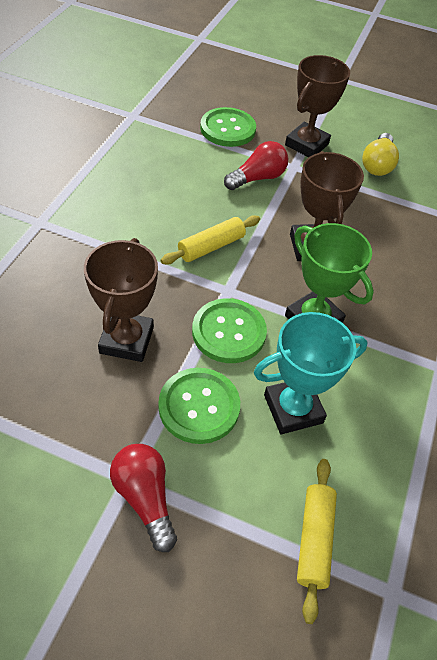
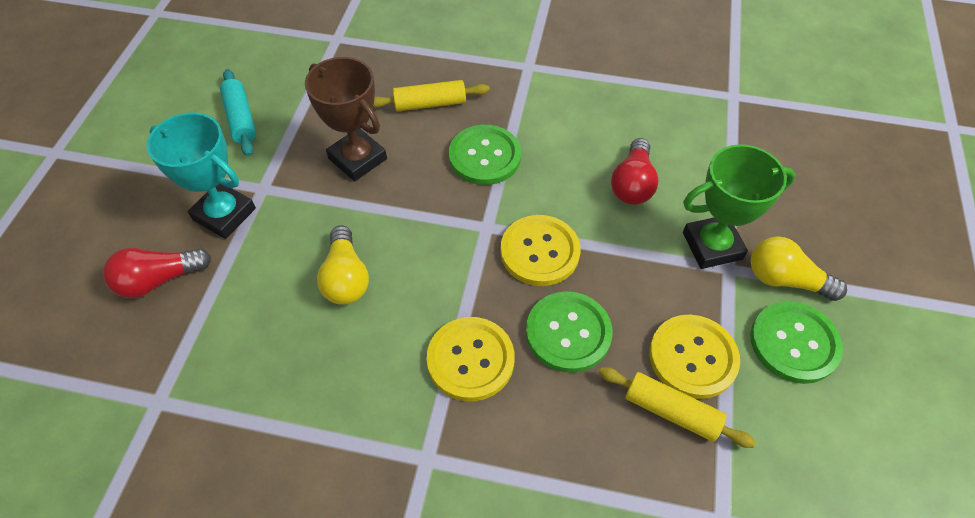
brown trophy: [84,238,158,362] [285,55,350,157] [290,151,364,261] = 3 -> [305,57,387,181] = 1
turquoise rolling pin: none = 0 -> [220,69,256,157] = 1
yellow button: none = 0 -> [426,317,515,401] [500,215,580,286] [649,315,740,399] = 3
yellow light bulb: [362,133,399,176] = 1 -> [317,226,369,305] [751,237,847,301] = 2

